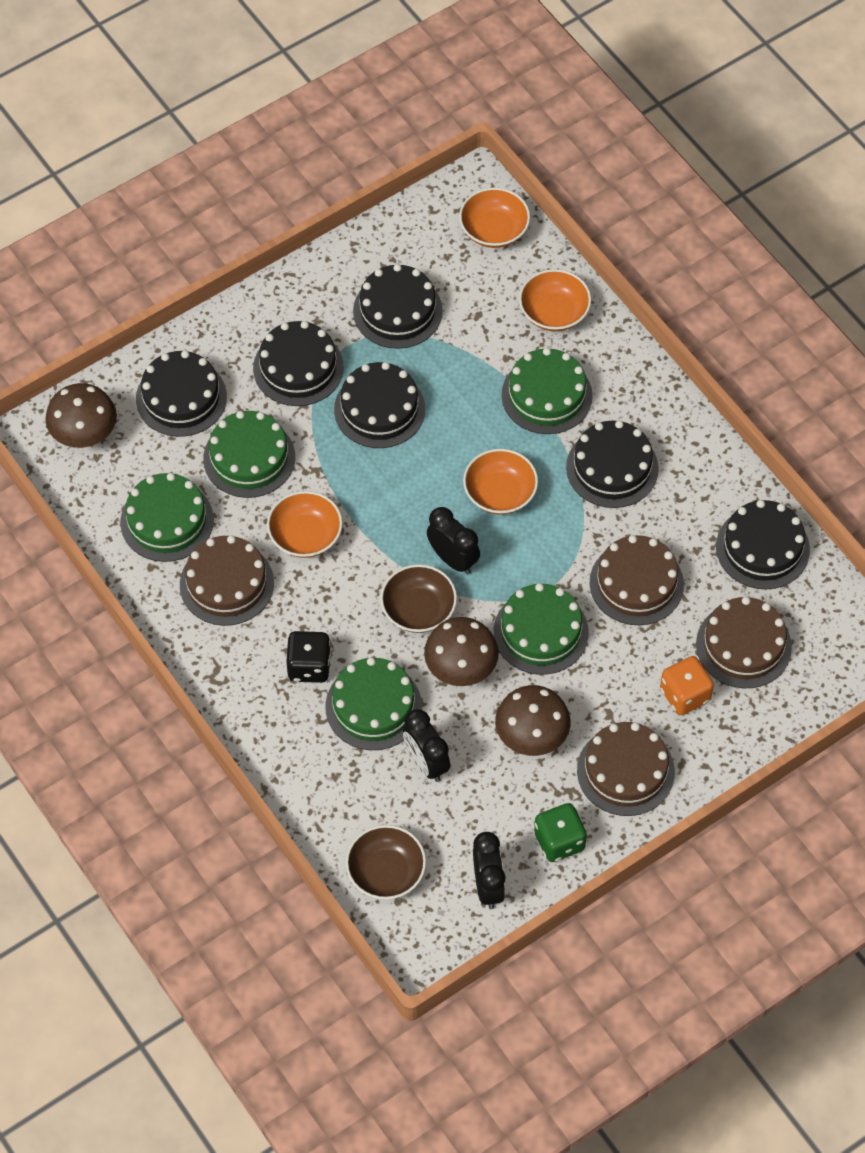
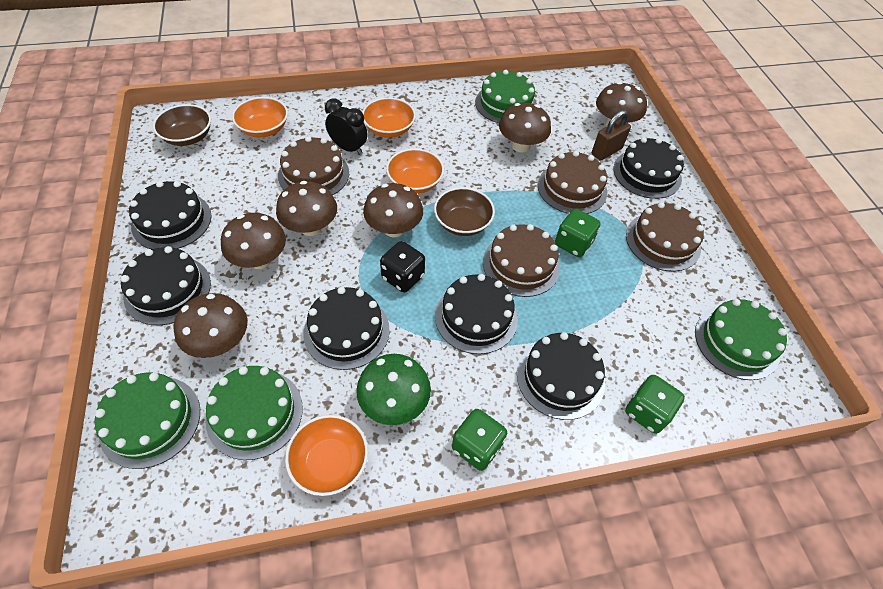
black clock: [403,709,450,782] [427,507,480,574] [473,832,506,909] = 3 -> [325,98,367,155] = 1
brown mushroom: [45,383,117,448] [424,617,499,686] [495,685,571,756] = 3 -> [173,293,248,358] [221,213,286,269] [276,181,337,236] [363,183,423,237] [499,103,551,153] [596,82,647,127] = 6
brown padlock: none = 0 -> [592,110,631,161] = 1
green cake: [120,473,214,562] [203,411,295,498] [325,657,422,750] [494,583,589,675] [501,348,593,434] = 5 -> [94,373,200,469] [206,366,303,460] [475,70,537,123] [695,299,787,380] = 4
green dice: [534,803,587,862] = 1 -> [452,409,507,471] [555,209,601,257] [625,375,685,434] = 3
green mushroom: none = 0 -> [356,354,431,425] = 1
orange dice: [660,656,714,715] = 1 -> none = 0

